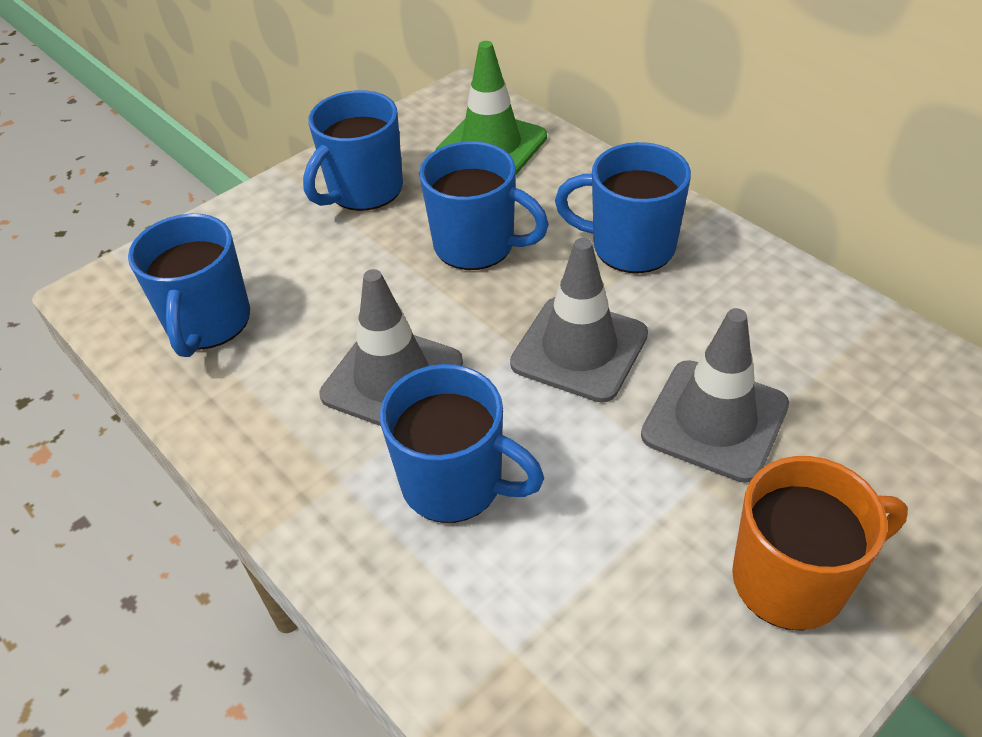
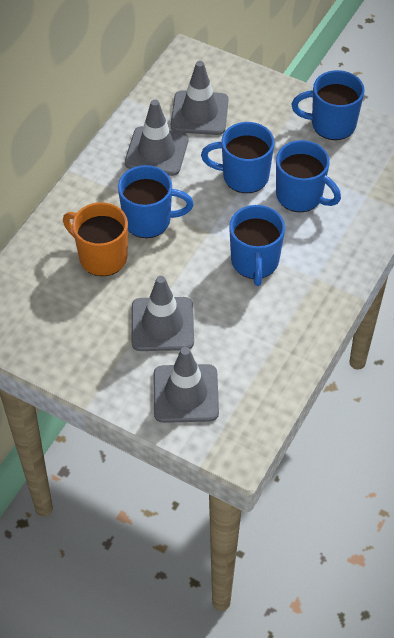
green traffic cone: [435,41,547,175] = 1 -> none = 0
grey traffic cone: [319,269,463,426] [510,238,648,403] [641,308,789,483] = 3 -> [125,100,188,176] [131,276,194,351] [154,347,219,423] [171,61,229,135] = 4

